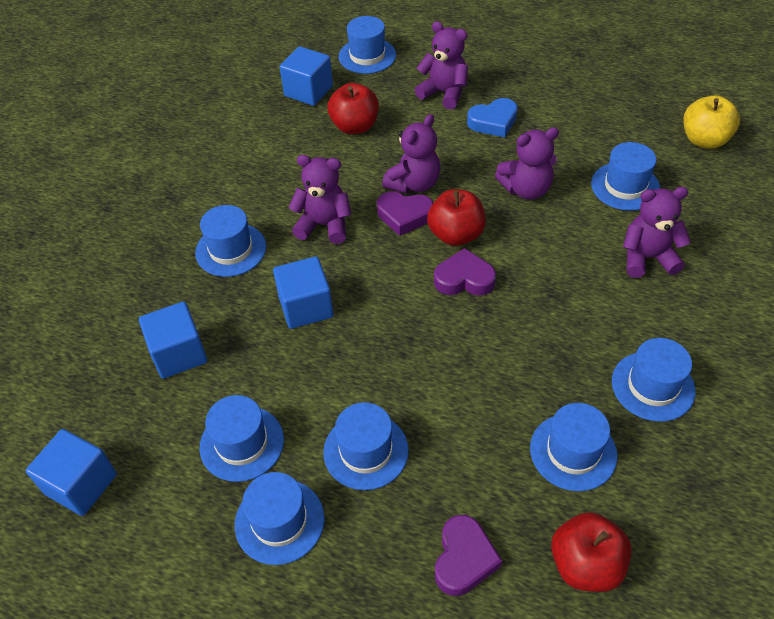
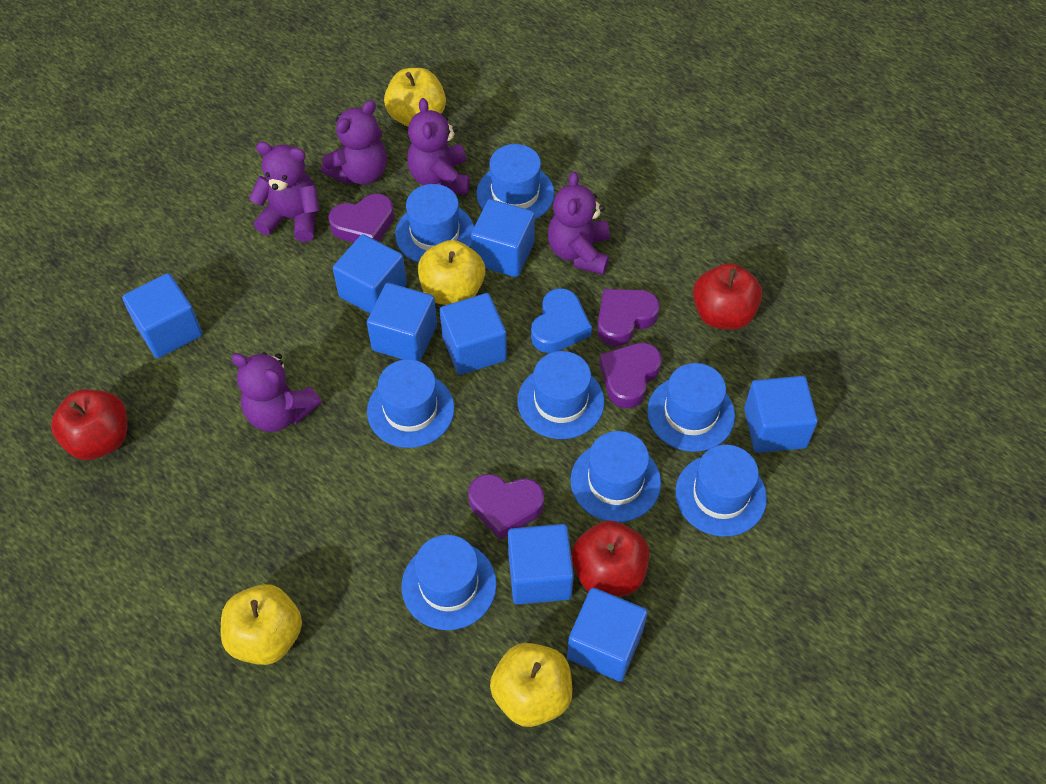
blue cube: [25,429,117,516] [139,301,207,379] [273,256,333,329] [280,46,333,106] = 4 -> [122,273,202,358] [333,234,407,313] [367,283,437,362] [440,293,507,375] [471,199,535,277] [508,524,574,604] [567,588,647,681] [744,376,818,453] = 8
purple heart: [377,191,433,236] [434,248,496,296] [435,515,502,596] = 3 -> [328,194,394,243] [468,474,544,540] [597,289,660,346] [599,343,662,408] = 4
yellow apple: [683,95,740,149] = 1 -> [221,584,302,665] [384,68,446,127] [418,240,485,305] [490,643,572,727] = 4

